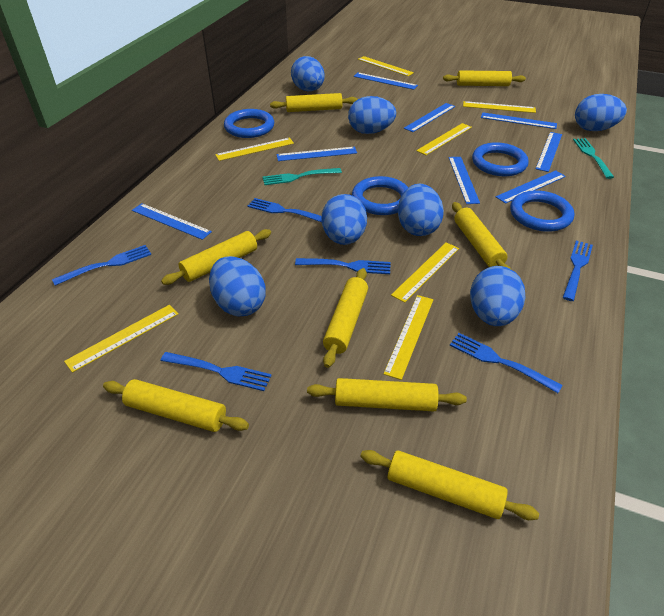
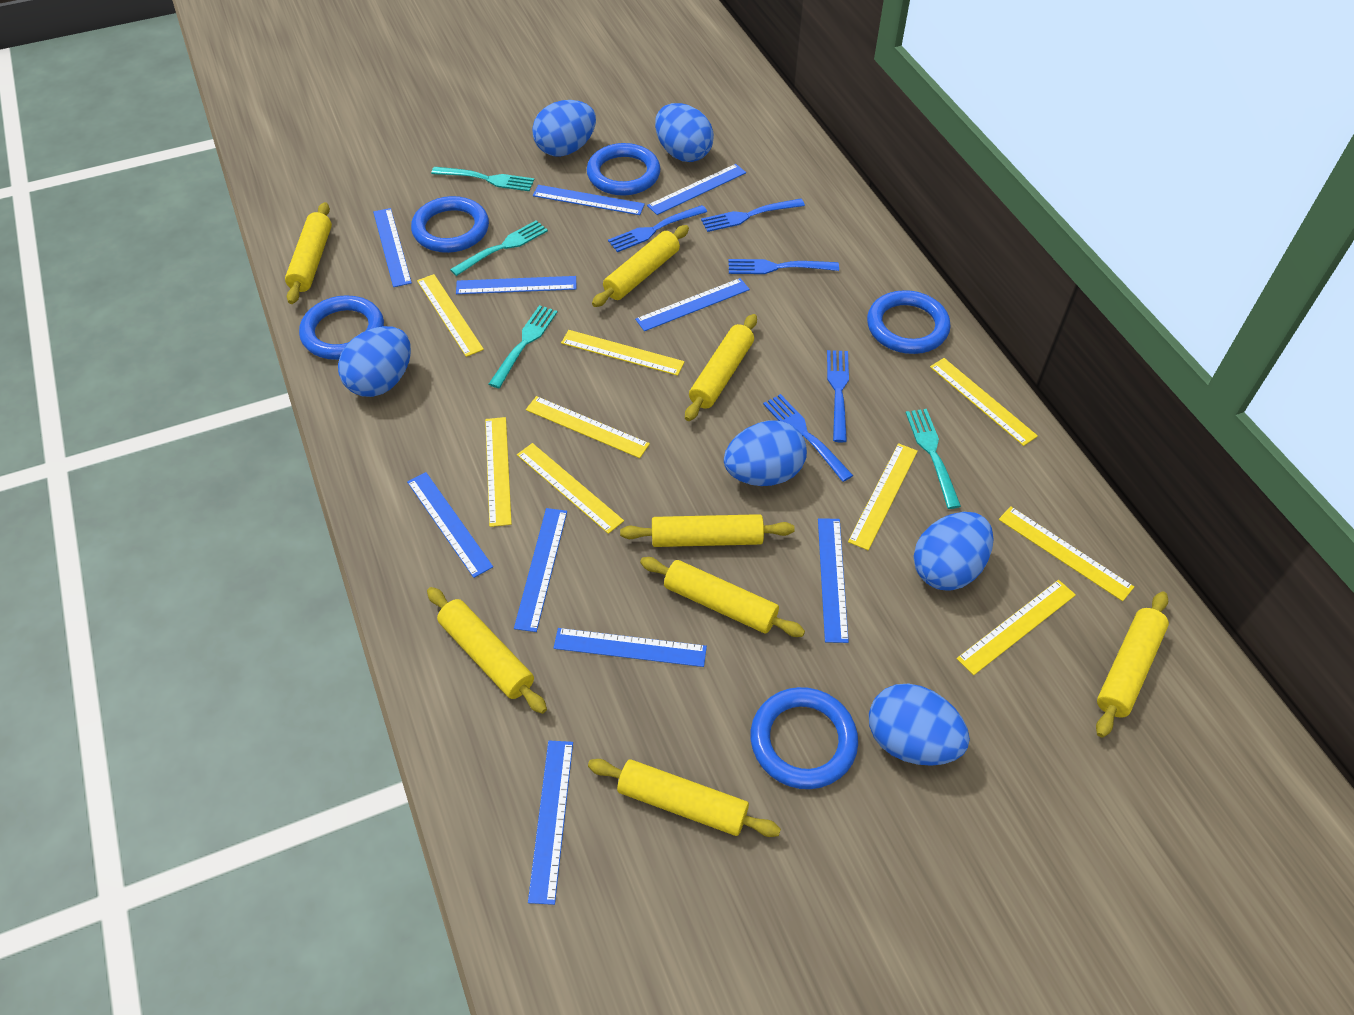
blue egg: [209,256,266,317] [291,56,325,91] [322,194,367,245] [348,96,396,134] [398,184,444,236] [470,266,526,326] [575,94,627,131] = 7 -> [338,326,411,397] [532,100,596,157] [655,103,714,162] [724,420,807,486] [869,684,970,766] [913,512,994,591] = 6
blue fork: [52,245,151,286] [160,352,272,391] [248,198,322,222] [295,258,390,274] [450,333,562,393] [563,240,593,301] = 6 -> [608,205,707,252] [701,199,805,232] [729,259,839,274] [763,394,853,482] [827,350,849,443] = 5
blue ring: [224,109,274,138] [352,176,408,215] [472,142,529,176] [510,190,574,232] = 4 -> [299,295,384,360] [411,196,489,253] [587,143,660,196] [751,687,858,789] [867,290,951,354] = 5
blue ruler: [132,203,212,240] [276,147,357,161] [353,72,418,90] [404,103,455,132] [449,157,480,204] [481,112,557,129] [496,170,566,204] [536,132,562,172] = 8 -> [373,208,412,287] [407,472,493,578] [456,276,576,294] [514,508,567,632] [528,741,573,905] [533,185,645,215] [554,628,707,667] [635,278,750,331] [647,164,746,215] [818,518,849,643] = 10
turquoise fork: [263,168,342,185] [573,138,614,179] = 2 -> [431,167,534,191] [450,220,548,276] [489,305,557,388] [906,409,961,509] = 4
yellow ruler: [64,305,179,373] [215,138,294,161] [358,56,414,76] [383,295,433,380] [391,242,459,303] [416,123,472,155] [463,101,536,113] = 7 -> [417,274,484,357] [485,417,512,527] [517,443,624,534] [526,396,650,458] [561,330,685,376] [848,443,918,550] [930,358,1038,446] [957,580,1076,675] [999,506,1134,601] = 9

